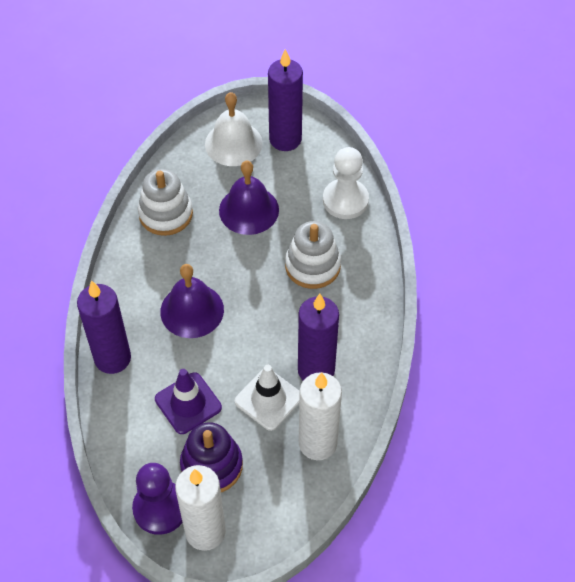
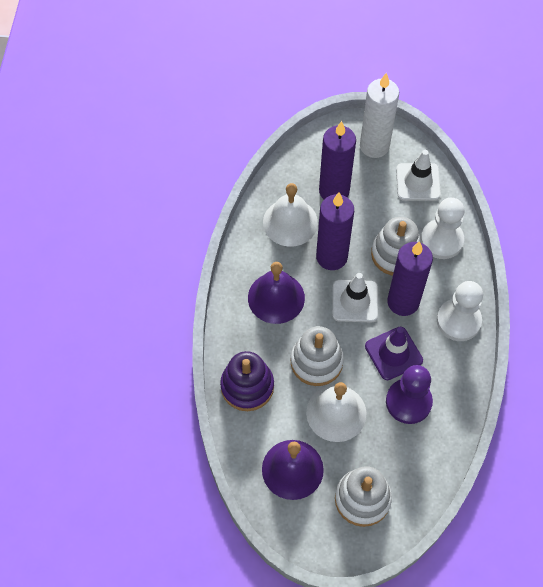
white bell: [205,92,263,166] = 1 -> [263,183,318,247] [306,382,366,442] = 2
white candle: [175,465,226,551] [299,372,342,460] = 2 -> [360,73,399,158] = 1
white pawn: [323,147,369,219] = 1 -> [421,198,464,259] [437,281,483,341] = 2
white stacking toy: [138,169,193,236] [285,221,341,289] = 2 -> [291,326,344,386] [335,466,392,527] [371,217,421,276] = 3
white traffic cone: [235,365,300,431] = 1 -> [332,273,378,322] [396,150,441,201] = 2

